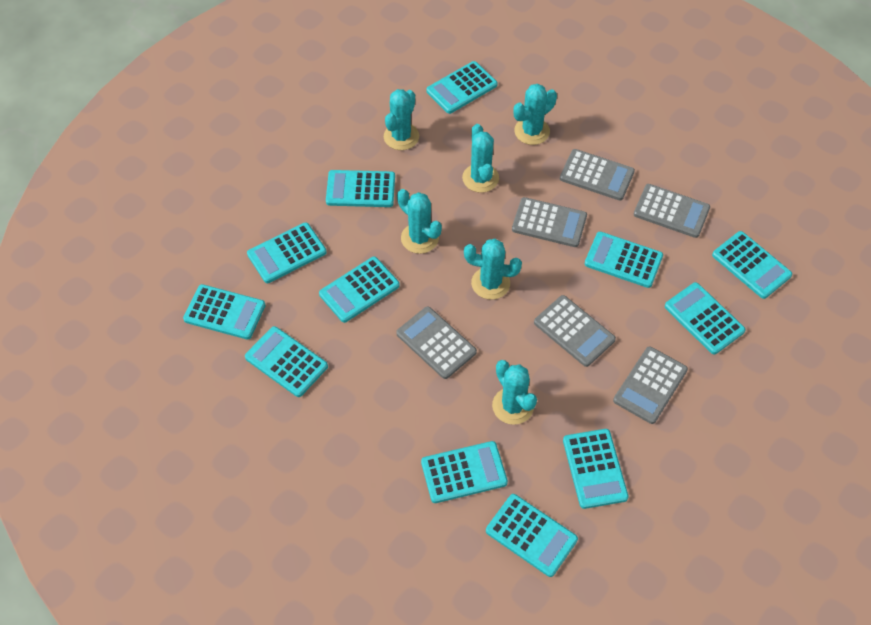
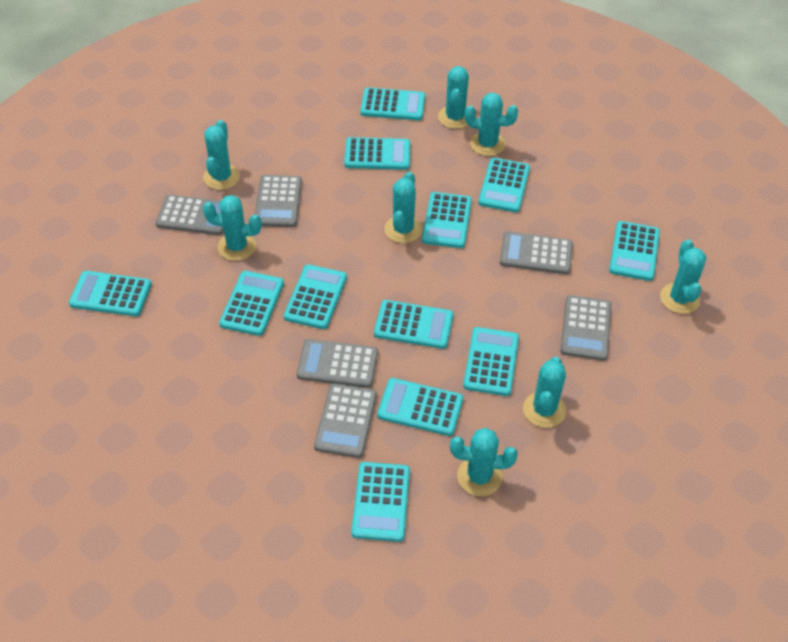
turquoise cactus: [384,89,419,150] [397,189,442,254] [462,124,499,193] [464,239,522,300] [492,360,537,425] [513,84,557,145] = 6 -> [203,120,240,190] [203,195,262,261] [384,172,422,243] [438,66,469,129] [450,428,517,496] [465,93,518,156] [523,357,566,428] [660,239,706,314] = 8

